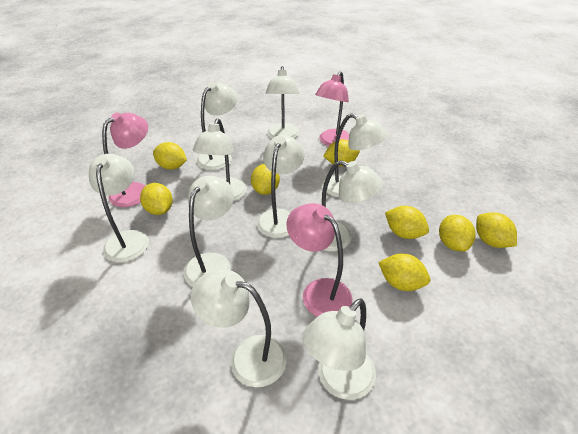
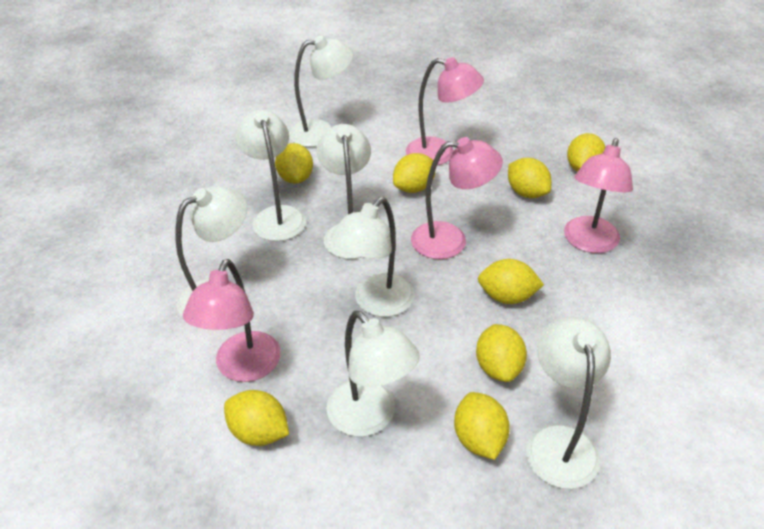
pink lamp: [102,112,148,207] [286,203,352,317] [315,71,349,146] = 3 -> [183,259,281,382] [406,57,484,166] [411,137,503,259] [564,138,633,253] = 4
white lamp: [89,154,149,262] [184,176,234,286] [191,269,287,387] [193,118,247,201] [197,82,237,170] [257,135,305,238] [266,66,299,138] [302,298,376,400] [322,113,387,197] [322,160,384,252] = 10 -> [176,186,248,317] [236,110,306,241] [289,36,353,147] [317,124,371,259] [327,311,420,437] [330,197,414,317] [526,316,611,489] = 7

